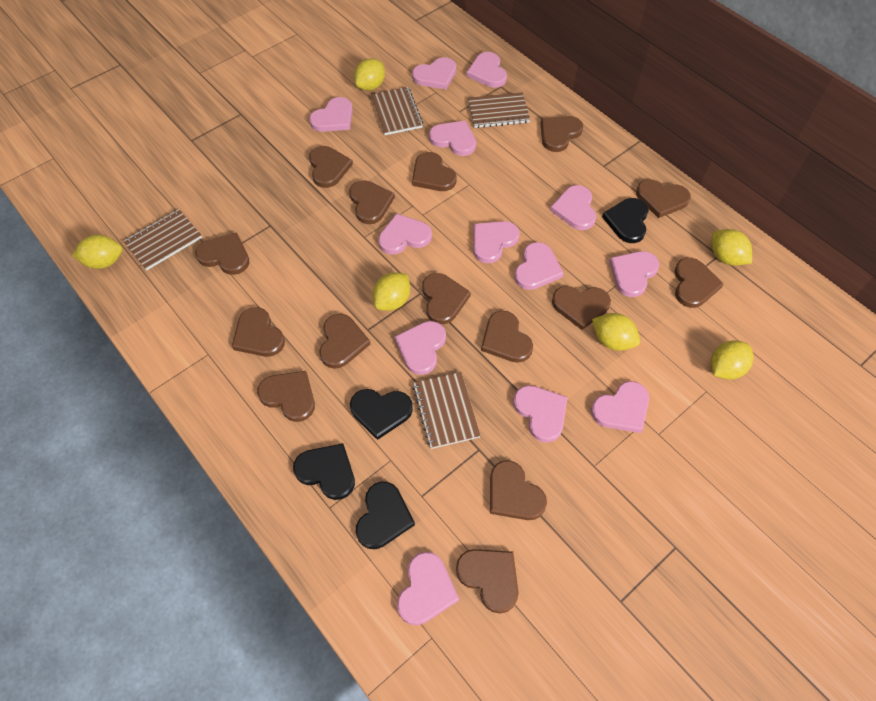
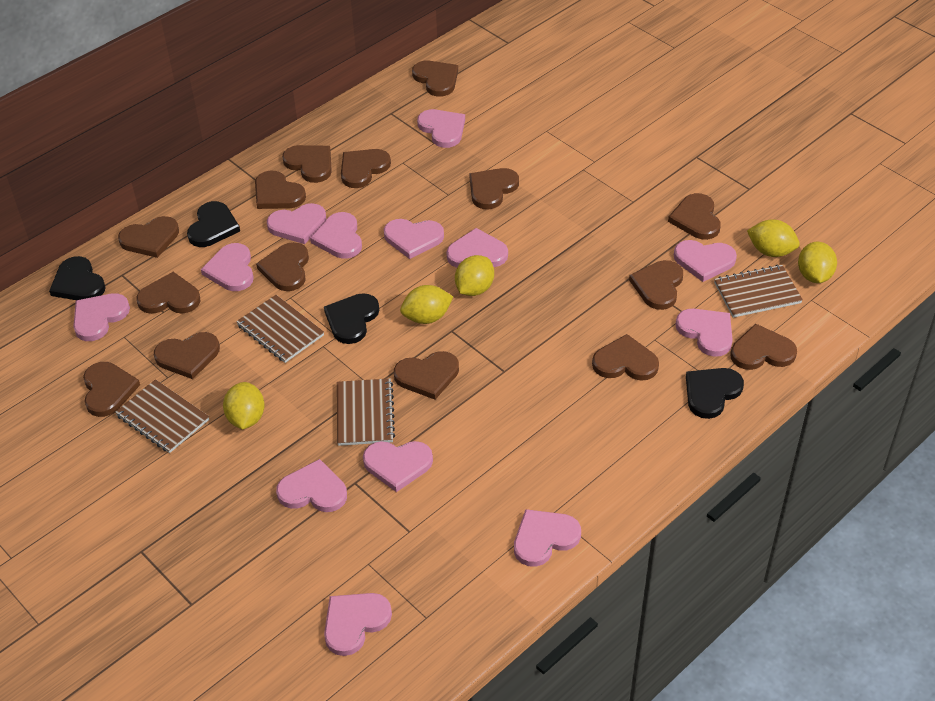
yellow lemon: [72,235,123,269] [354,58,385,91] [373,273,410,311] [592,313,640,351] [711,340,754,380] [712,229,752,266] = 6 -> [223,382,265,430] [400,285,453,324] [455,255,494,296] [747,219,800,257] [798,242,837,283] = 5

